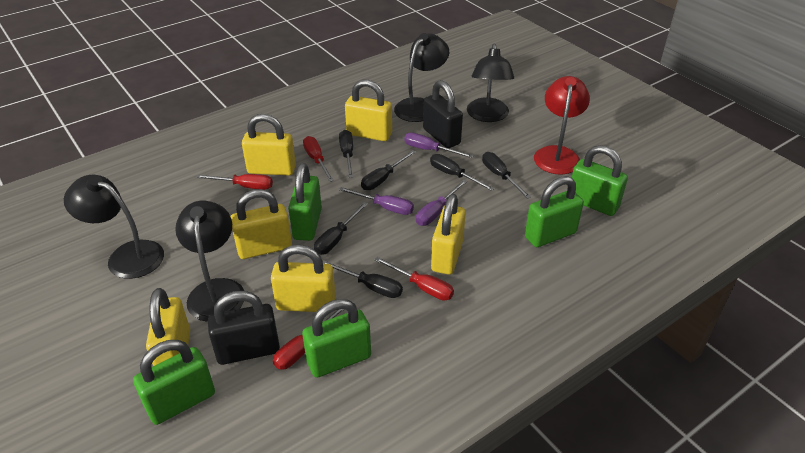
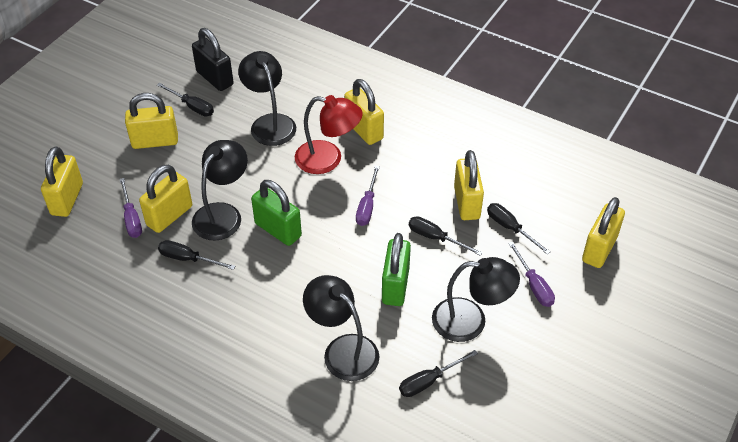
black padlock: [208,291,280,365] [423,80,463,148] = 2 -> [192,28,233,91] = 1
black screwdriver: [314,202,368,255] [323,260,403,298] [339,130,353,178] [361,150,416,190] [430,154,495,191] [482,152,531,199] = 6 -> [157,83,214,116] [158,240,235,270] [399,350,478,397] [409,216,483,256] [487,203,551,255] = 5
green padlock: [133,340,215,425] [288,163,322,241] [302,299,371,378] [525,176,584,247] [572,145,628,216] = 5 -> [251,180,302,246] [382,233,411,306] = 2
red screwdriver: [196,174,273,190] [273,309,345,370] [303,136,334,182] [375,257,454,301] = 4 -> none = 0

